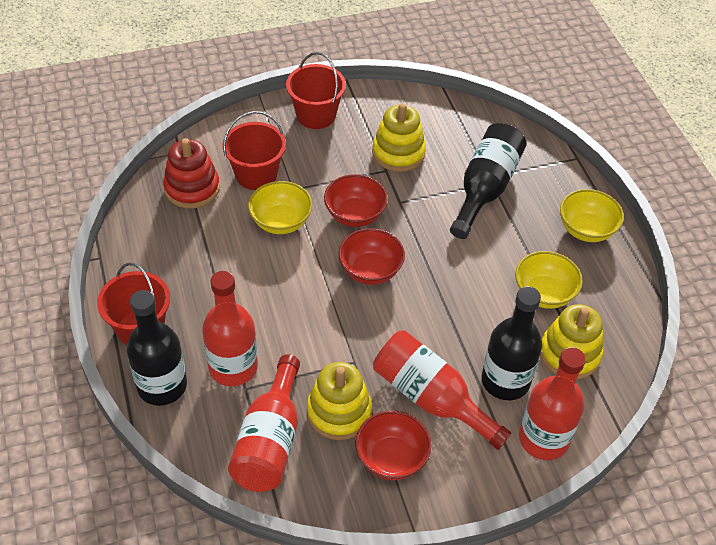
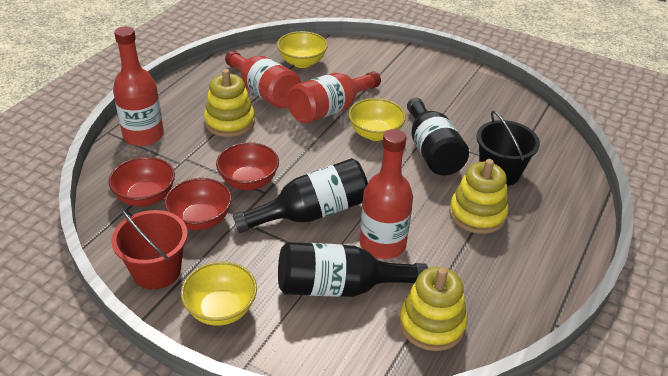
black bucket: none = 0 -> [476,111,540,186] = 1
red bucket: [97,263,170,345] [222,111,286,190] [286,52,346,129] = 3 -> [111,208,188,289] = 1
red stacking toy: [163,138,220,209] = 1 -> none = 0

